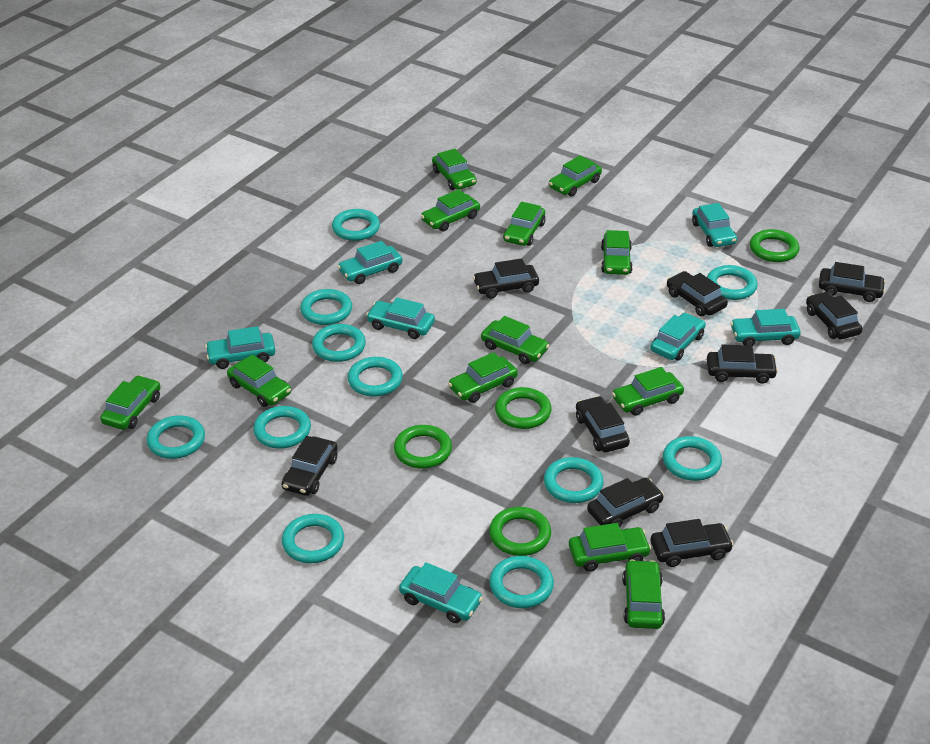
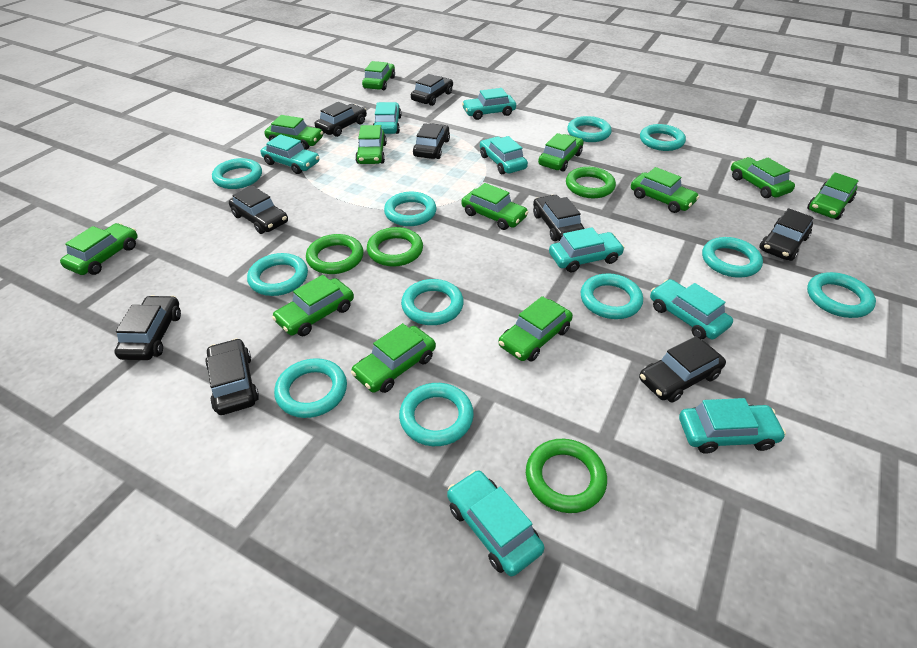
turquoise car: [205,326,275,369] [338,241,403,284] [366,298,435,339] [399,562,483,623] [650,313,706,360] [692,203,737,247] [731,309,801,346] = 7 -> [261,134,319,174] [373,102,402,134] [447,470,544,576] [462,88,516,120] [480,136,528,174] [549,227,625,273] [650,279,733,339] [679,398,786,454] = 8

